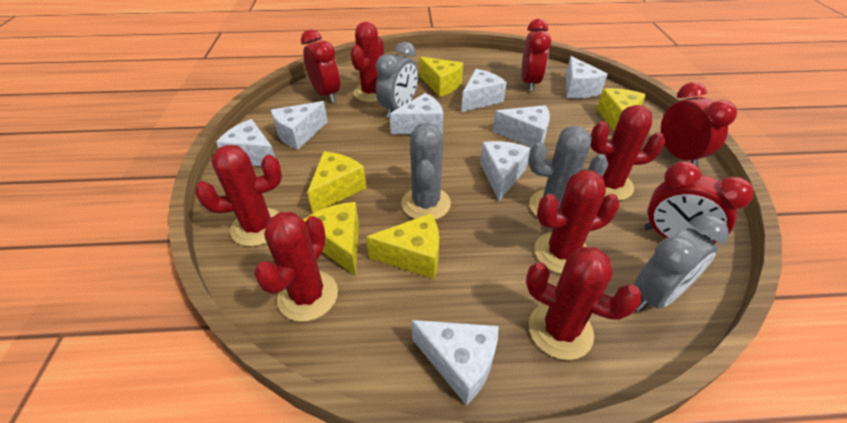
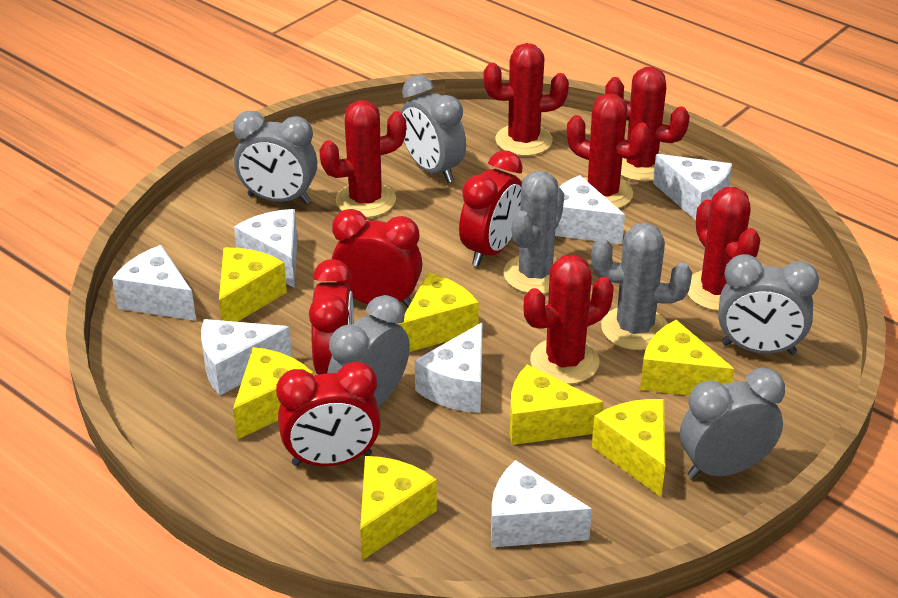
grey clock: [376,42,418,118] [634,214,729,312] = 2 -> [233,111,317,204] [328,295,410,407] [401,75,466,183] [680,367,785,479] [718,254,819,355] = 5
white cheese: [216,119,276,166] [271,101,328,150] [390,93,443,135] [412,320,499,406] [461,69,507,112] [480,141,531,201] [492,105,550,148] [565,56,608,99] = 8 -> [112,245,196,321] [201,319,292,396] [234,209,297,288] [415,322,483,413] [491,460,592,548] [555,175,625,244] [653,154,732,220] = 7
yellow cheese: [303,202,359,276] [307,152,366,213] [366,214,439,279] [419,57,463,97] [597,88,646,131] = 5 -> [219,248,287,322] [233,347,313,440] [360,456,437,560] [399,273,479,352] [510,364,604,445] [592,399,665,497] [640,320,734,395] = 7

